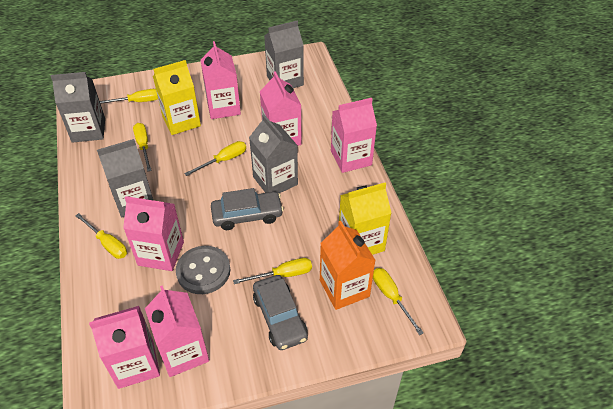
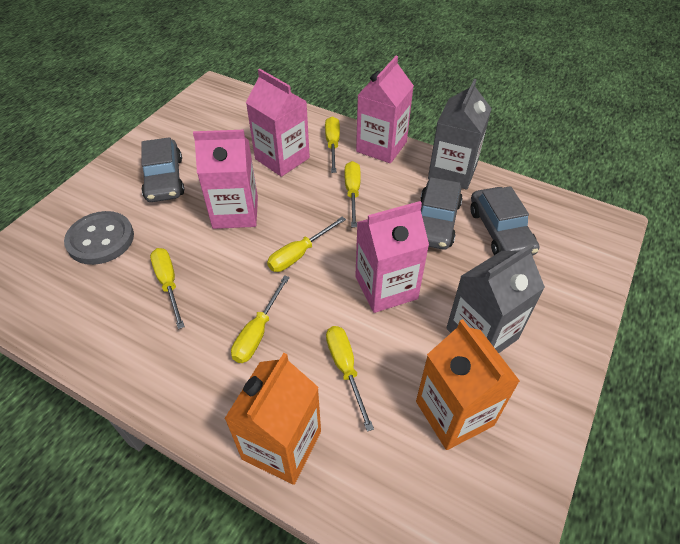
grey car: [211,188,284,230] [253,275,308,350] = 2 -> [142,137,184,202] [420,177,463,250] [470,186,539,255] = 3
grey carton: [51,72,105,143] [97,139,153,217] [249,114,298,194] [264,21,304,88] = 4 -> [428,79,492,190] [446,244,545,353] = 2
orange carton: [320,221,376,310] = 1 -> [224,353,321,485] [416,319,520,450] = 2
pink carton: [89,306,160,389] [123,196,184,271] [145,285,209,377] [200,41,241,119] [260,71,301,146] [331,98,377,173] = 6 -> [193,130,258,229] [246,69,310,177] [355,201,429,313] [356,56,414,163] = 4
yellow carton: [153,60,201,135] [339,183,391,255] = 2 -> none = 0

